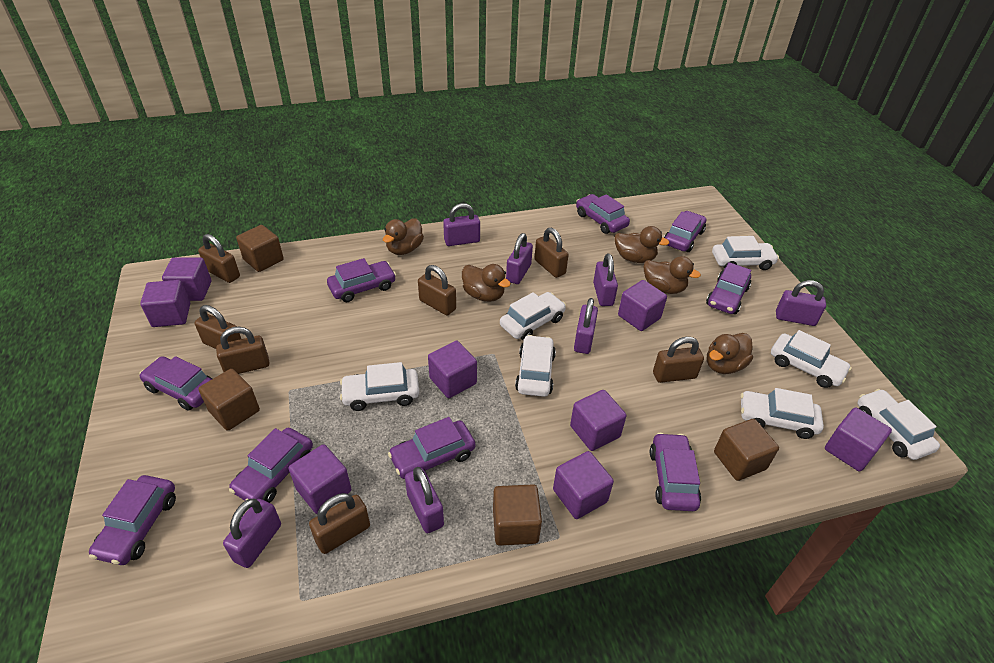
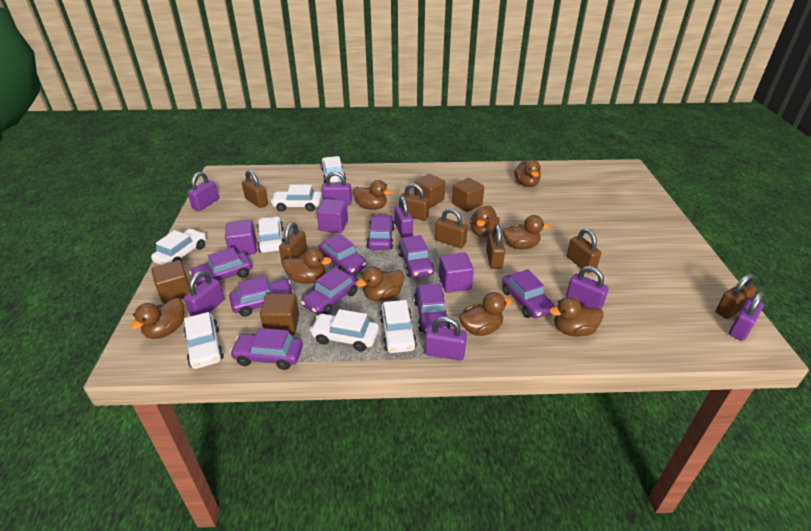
brown duck: [383,218,424,255] [462,264,511,302] [615,226,669,263] [644,256,701,294] [707,333,753,374] = 5 -> [130,298,184,339] [283,248,332,284] [353,180,392,210] [356,266,404,301] [459,292,512,336] [470,206,500,237] [502,215,550,249] [514,160,541,187] [549,297,604,336] = 9
purple cube: [140,280,190,327] [162,257,212,301] [288,444,351,514] [428,341,477,398] [553,451,614,519] [570,390,626,451] [618,280,667,331] [825,408,892,471] = 8 -> [225,220,256,255] [317,199,348,233] [439,252,474,293] = 3

